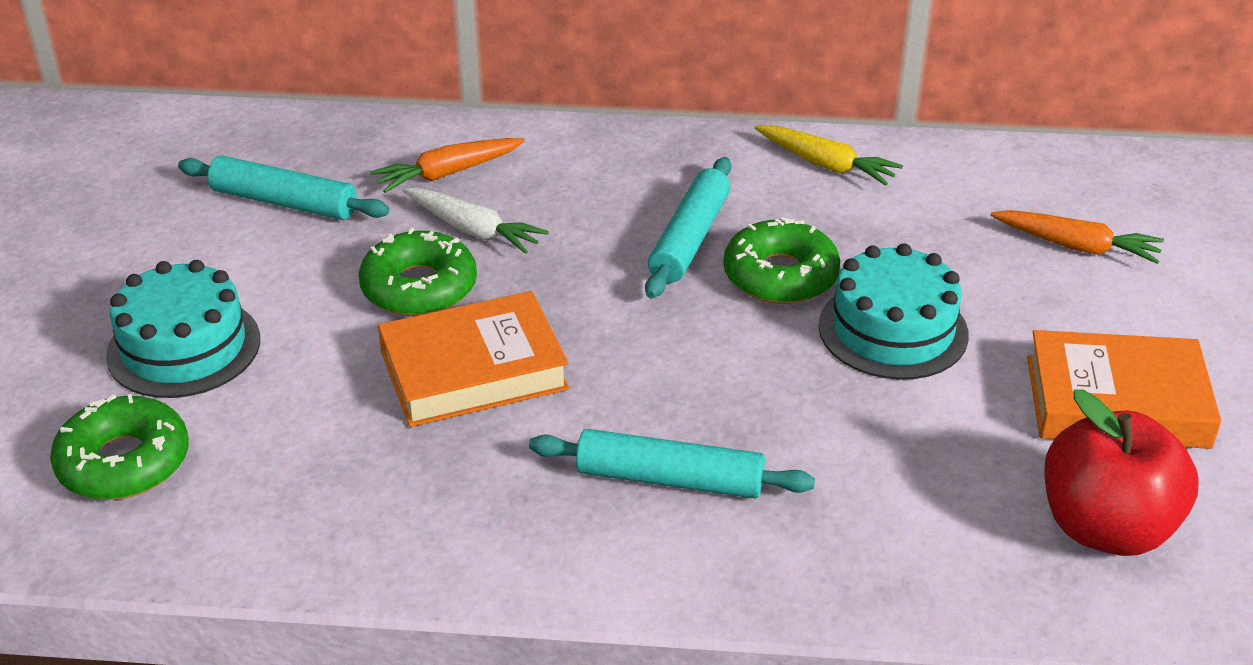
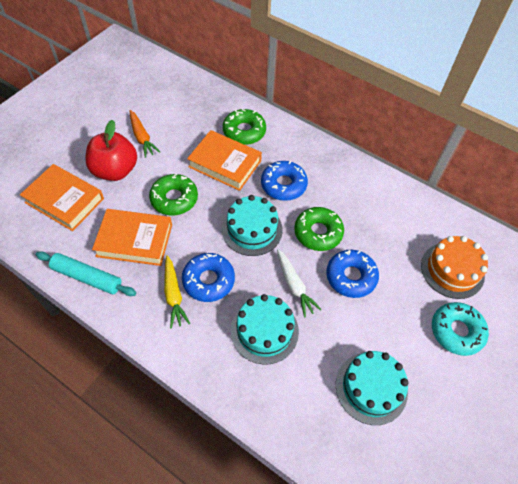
blue donut: none = 0 -> [182,253,235,302] [261,161,308,201] [326,250,379,298] = 3
orange book: [378,291,569,427] [1027,330,1221,449] = 2 -> [20,164,104,231] [92,209,172,266] [187,130,262,191] = 3
orange cake: none = 0 -> [421,236,488,299] = 1
orange carrot: [370,138,525,193] [990,210,1164,264] = 2 -> [129,110,160,158] = 1
turquoise cake: [106,260,260,398] [818,243,969,380] = 2 -> [222,195,283,256] [231,294,299,365] [336,351,409,425] = 3
turquoise donut: none = 0 -> [432,302,489,356] = 1
turquoise rolling pin: [178,155,389,220] [529,429,815,498] [645,157,731,298] = 3 -> [36,251,136,296] = 1

